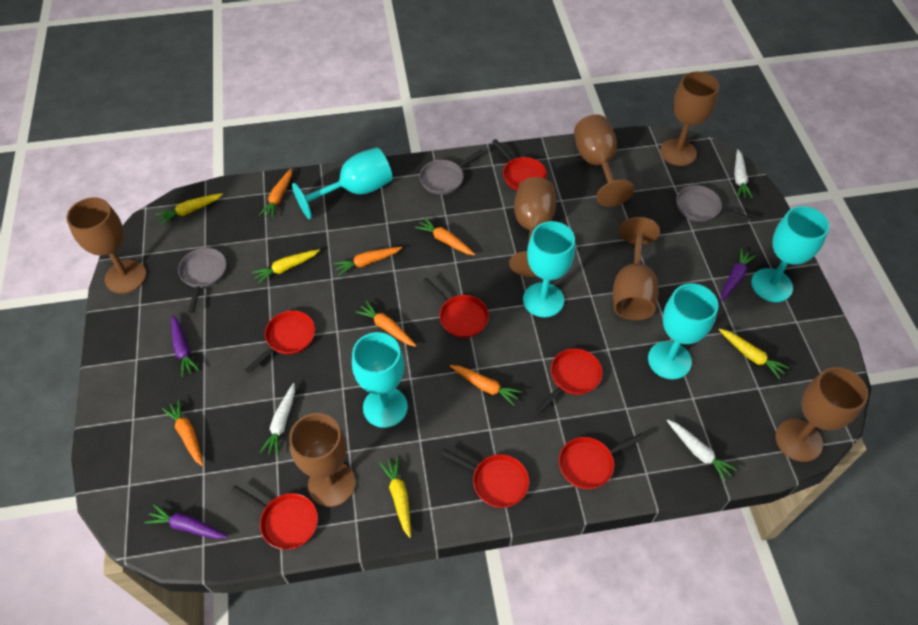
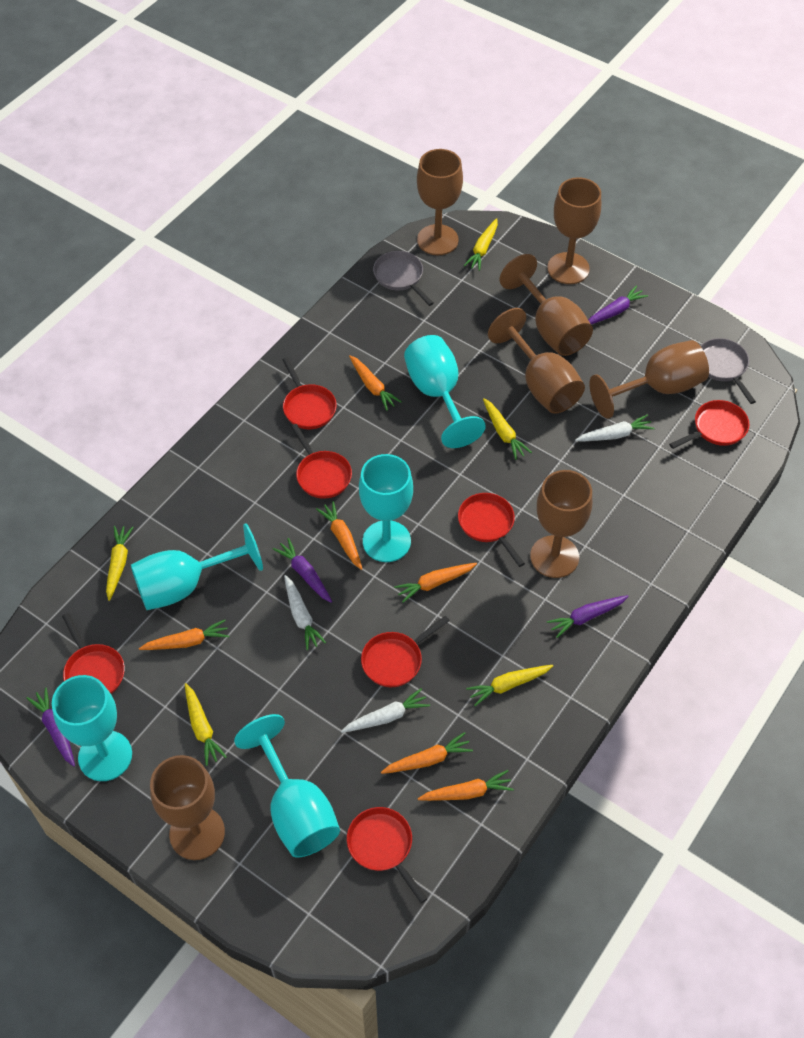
grey pan: [178,248,226,313] [420,149,484,195] [676,185,753,222] = 3 -> [373,251,434,306] [701,338,756,404] = 2
purple carrot: [145,504,228,539] [171,315,199,377] [721,248,757,301] = 3 -> [27,688,75,767] [273,538,332,603] [547,595,629,638] [588,286,648,324] = 4
yellow carrot: [156,193,223,225] [252,249,320,284] [380,457,411,538] [719,329,789,379] = 4 -> [106,526,134,601] [185,683,227,766] [464,218,498,271] [466,665,553,706] [483,398,532,460] = 5

